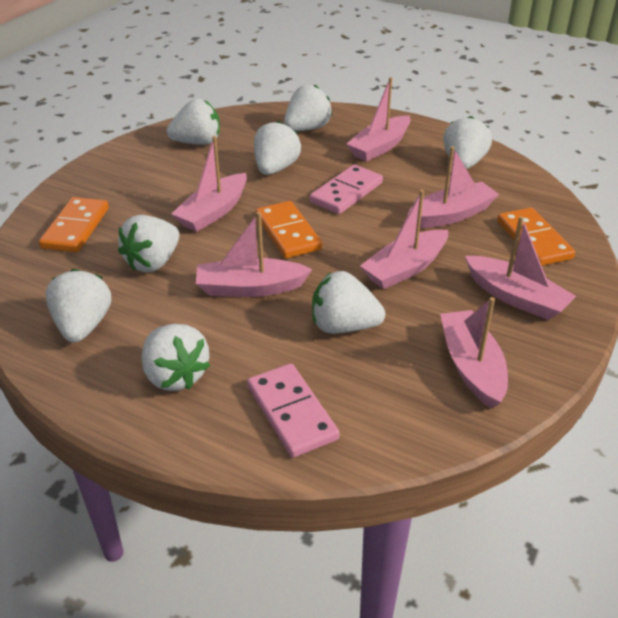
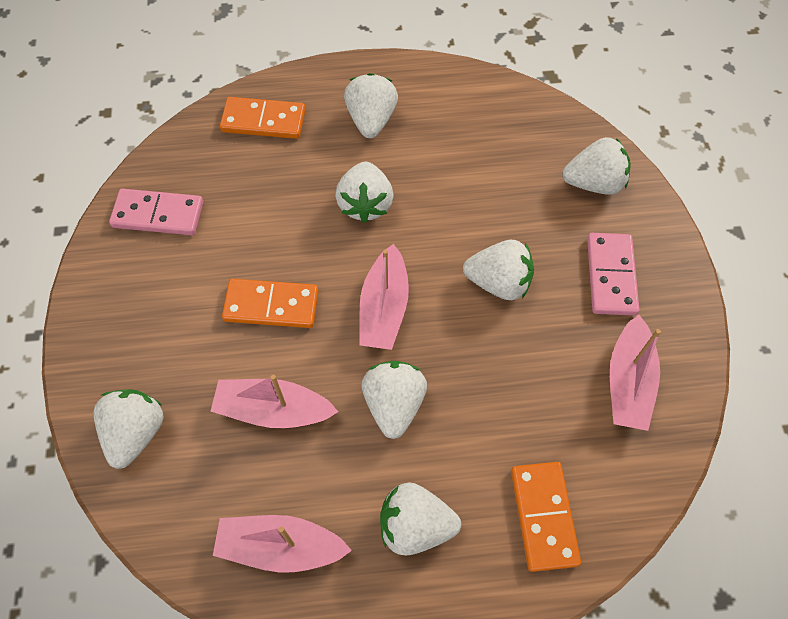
pink boat: [172,136,247,232] [196,212,312,297] [347,77,411,162] [360,189,448,289] [407,146,499,228] [440,297,508,409] [465,216,576,320] = 7 -> [210,375,338,428] [213,515,352,572] [359,244,409,350] [610,315,661,431] = 4
white strawberry: [45,269,111,342] [118,215,180,272] [142,324,210,391] [166,99,220,145] [254,121,301,175] [284,84,333,131] [312,271,385,333] [443,116,492,169] = 8 -> [94,389,163,469] [335,162,393,223] [344,73,398,138] [362,361,427,439] [380,482,461,556] [463,240,534,300] [562,137,631,195] = 7

